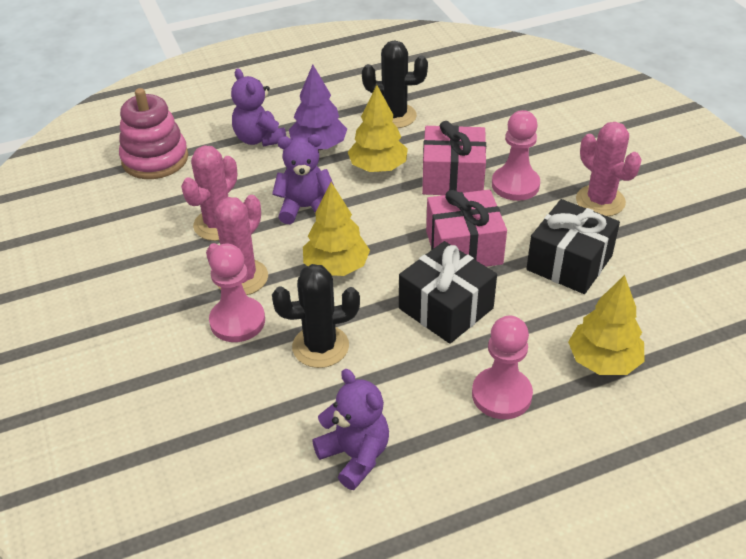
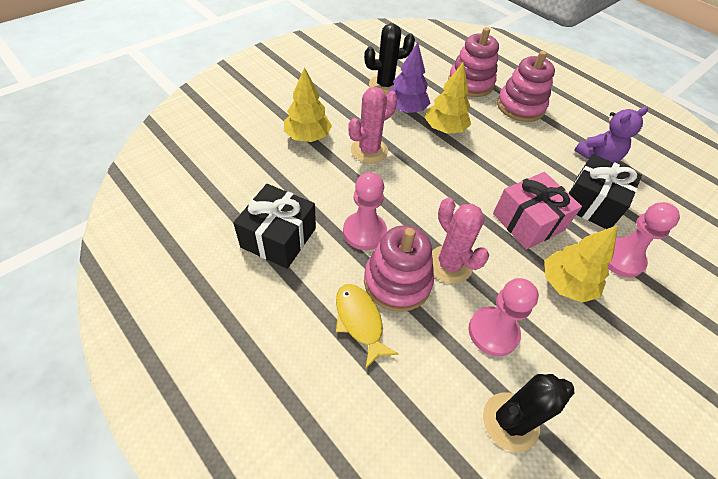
pink cactus: [181,145,237,241] [206,195,268,295] [576,122,642,216] = 3 -> [348,87,398,163] [432,198,489,284] = 2
pink gift: [422,121,486,195] [426,190,507,267] = 2 -> [493,172,582,250] = 1
pink stacking toy: [119,88,188,179] = 1 -> [364,226,434,312] [448,27,499,97] [497,51,555,122] = 3
purple teddy bear: [231,68,286,146] [272,134,334,224] [312,369,389,490] = 3 -> [574,106,648,163] = 1
yellow fish: none = 0 -> [336,284,399,368] = 1

